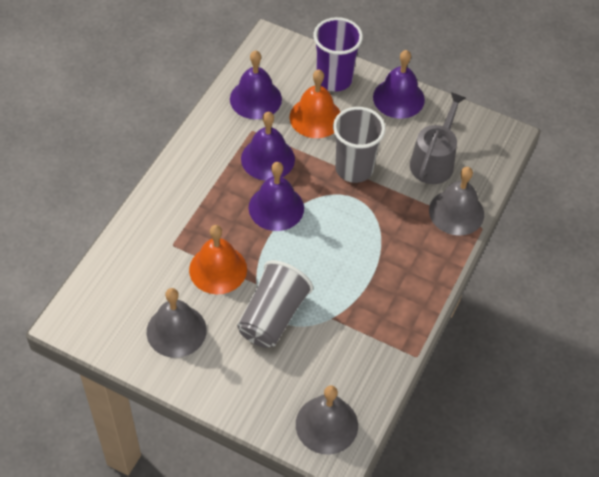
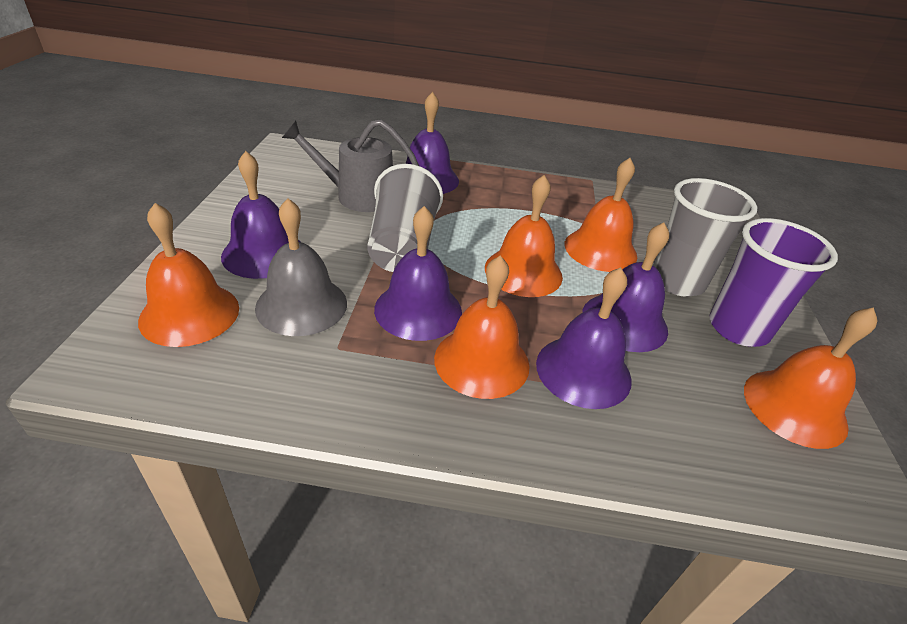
grey bell: [147,288,207,358] [296,385,358,454] [429,167,484,236] = 3 -> [255,198,347,336] = 1
orange bell: [189,225,247,294] [290,69,340,138] = 2 -> [138,203,239,347] [434,256,530,399] [485,175,563,297] [565,158,637,272] [744,308,877,449] = 5
purple bell: [230,50,282,119] [241,112,295,181] [249,162,304,231] [373,50,425,119] = 4 -> [221,151,301,279] [374,206,462,341] [405,92,459,194] [536,267,632,409] [582,223,669,352] = 5

